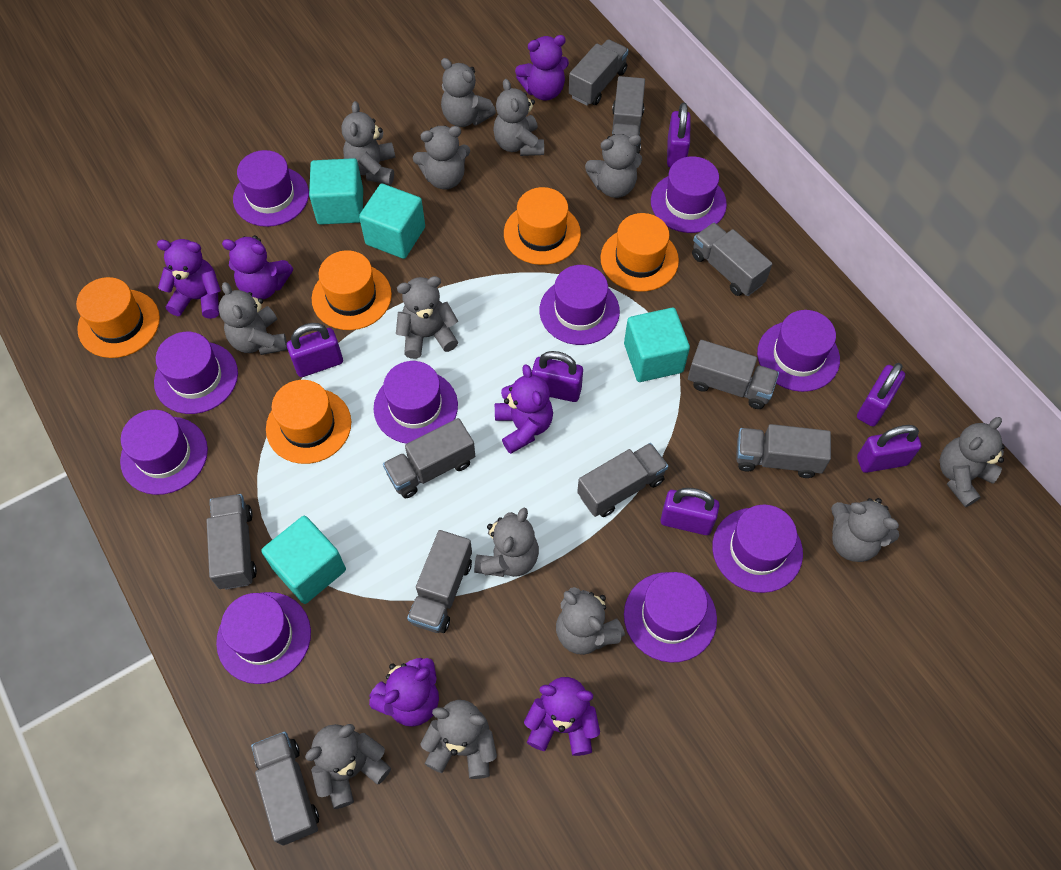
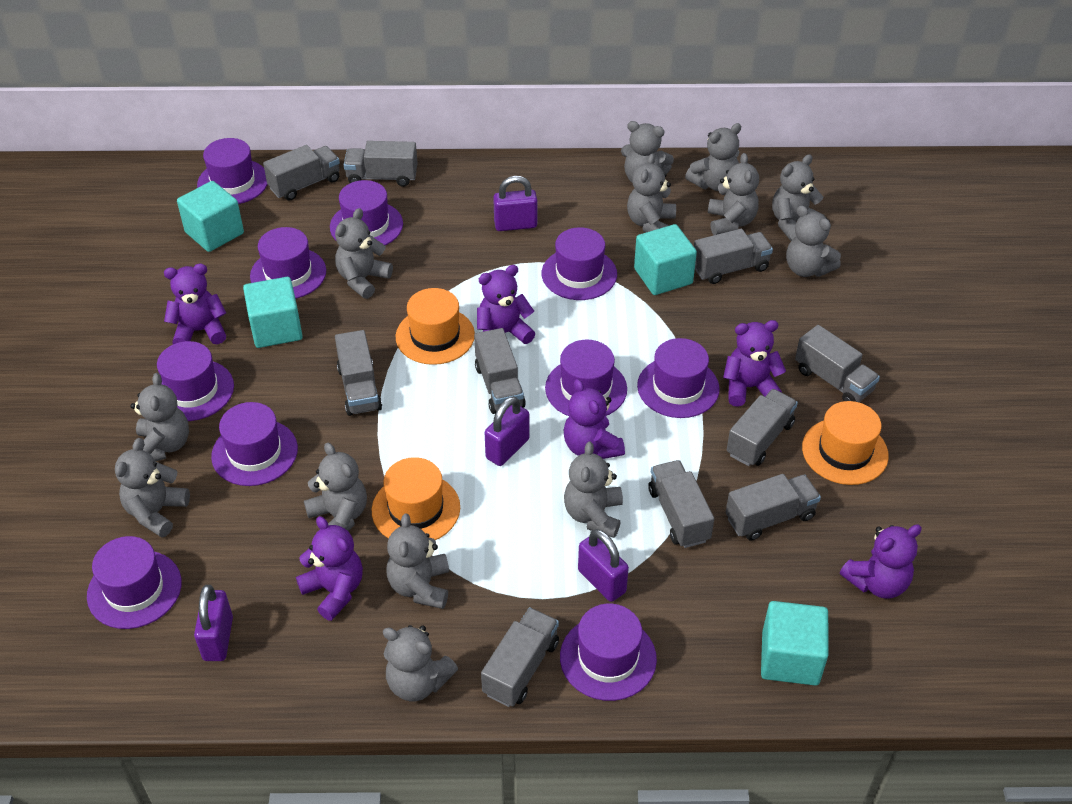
orange hat: [76,277,160,358] [266,380,351,464] [312,250,392,330] [504,187,581,265] [600,213,679,292] = 5 -> [372,457,460,540] [396,288,475,365] [802,401,889,485] = 3
purple padlock: [287,323,343,377] [532,351,583,402] [661,488,719,535] [667,103,691,168] [857,363,905,426] [857,425,921,473] = 6 -> [194,585,233,661] [485,396,530,466] [493,176,537,231] [578,529,629,602] = 4

